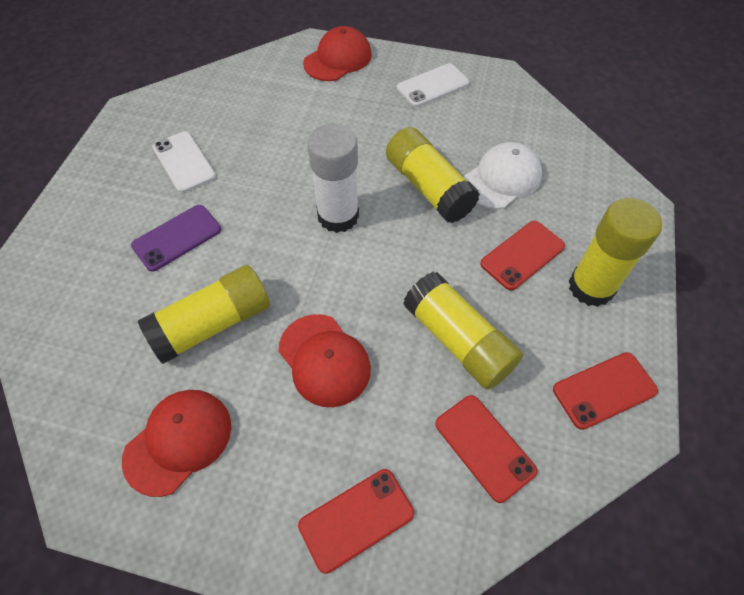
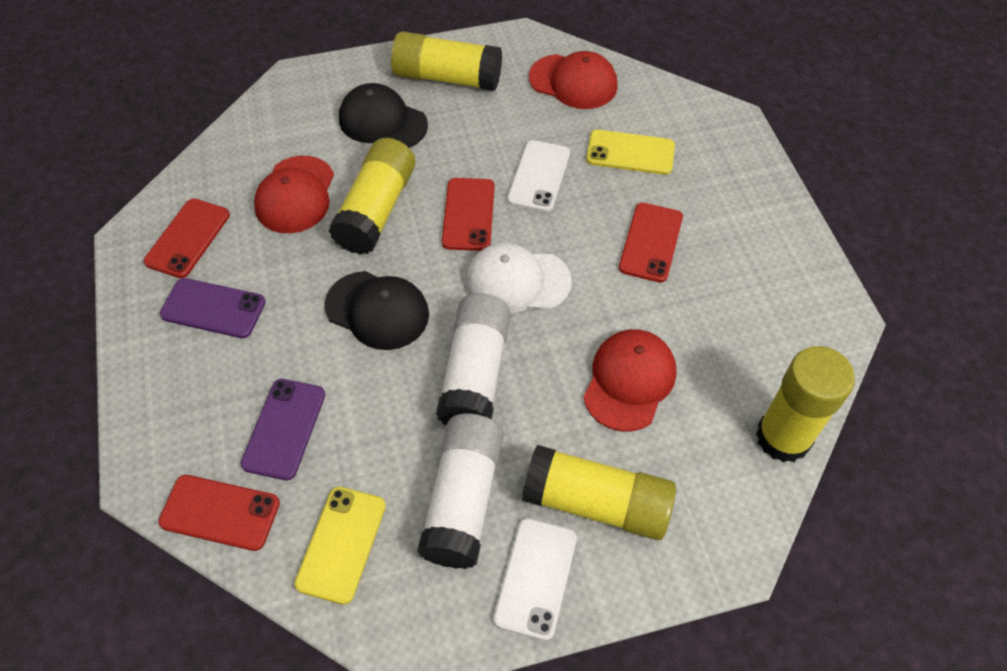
black cap: none = 0 -> [325,271,429,350] [339,83,428,148] = 2
purple phone: [131,205,221,272] = 1 -> [160,278,266,338] [241,379,325,480] = 2
white glue stick: [307,123,359,233] = 1 -> [417,413,504,569] [436,293,511,425] = 2
yellow phone: none = 0 -> [294,487,386,605] [586,130,675,175] = 2

